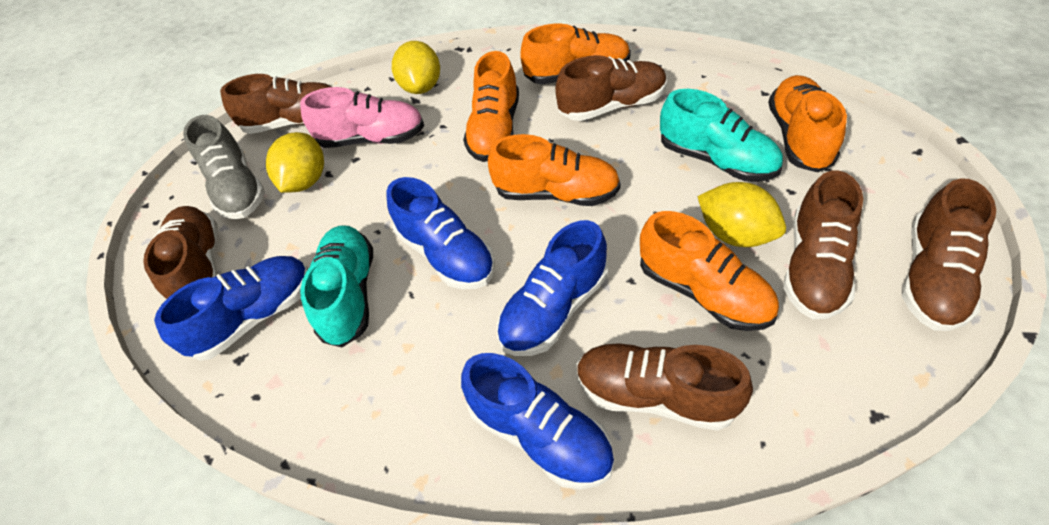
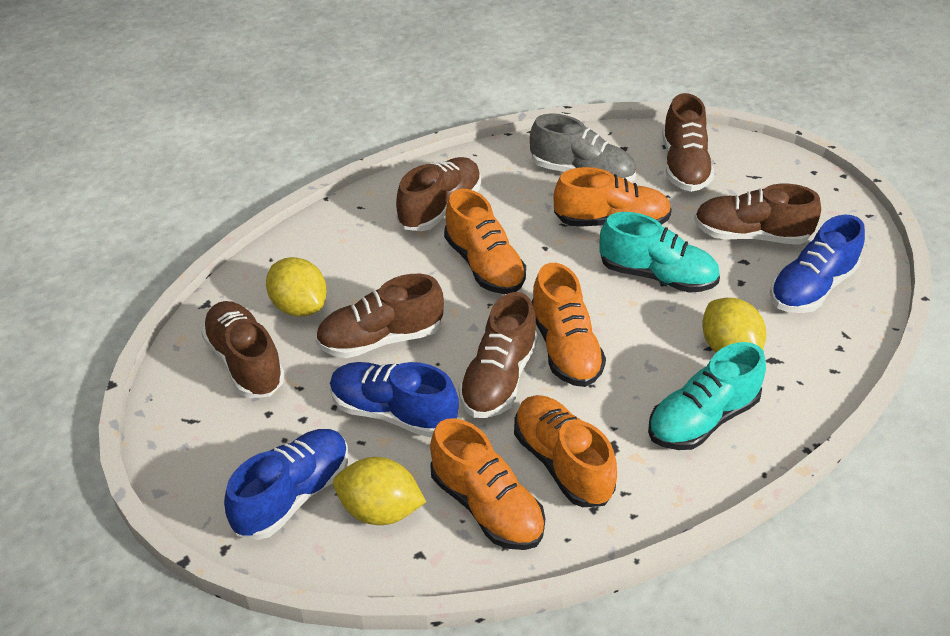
blue shoe: [154,256,309,361] [386,177,495,289] [461,353,614,489] [497,220,608,356] = 4 -> [224,429,348,540] [330,362,459,437] [770,215,865,313] = 3
pink shoe: [300,87,424,148] = 1 -> none = 0

